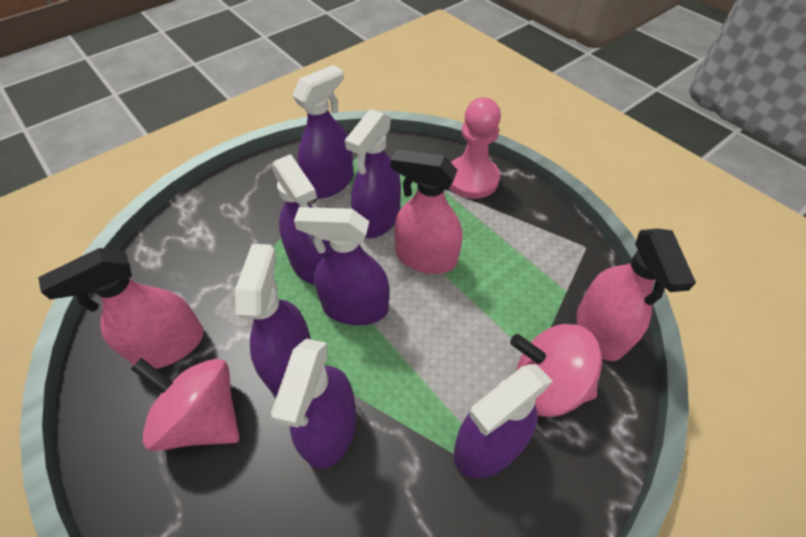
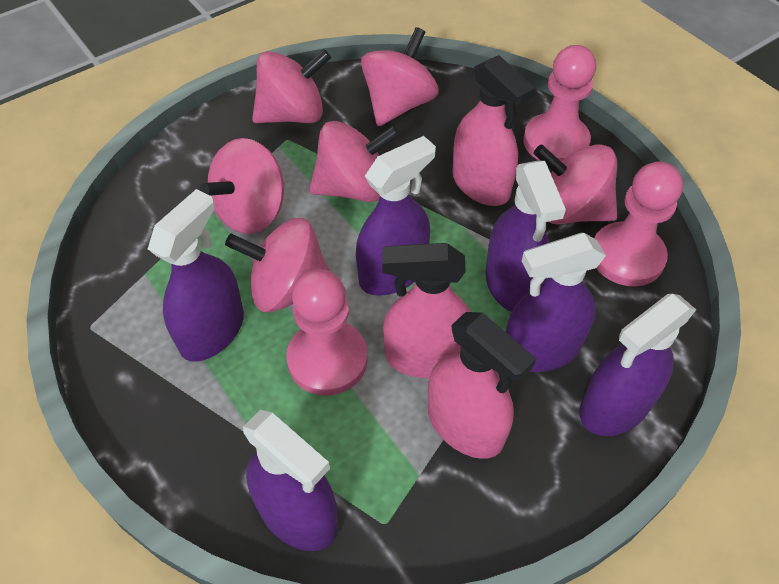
pink pawn: [449,97,501,199] = 1 -> [286,269,368,396] [523,45,596,161] [594,162,683,287] = 3
pink spinning top: [131,358,240,451] [510,324,602,417] = 2 -> [200,138,284,234] [225,218,330,312] [252,49,331,123] [309,121,400,202] [361,27,439,126] [533,144,617,224] = 6
purple spray bottle: [235,244,311,396] [271,338,357,469] [272,154,331,285] [292,65,353,198] [294,207,389,325] [345,109,401,238] [453,364,553,478] = 7 -> [148,189,244,362] [243,410,338,551] [356,136,436,296] [485,161,566,312] [506,233,606,372] [579,294,696,436] = 6

